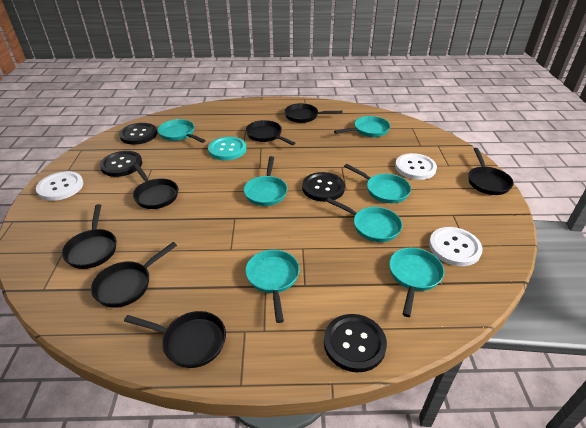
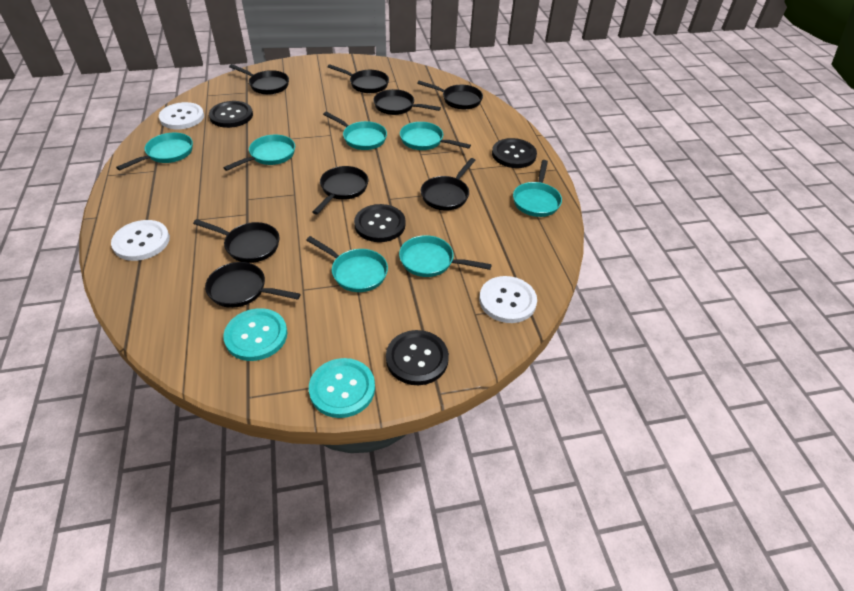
black pan: [62,204,116,269] [91,242,177,308] [124,311,226,368] [133,164,178,209] [246,120,296,145] [284,103,343,123] [468,148,514,195] = 7 -> [193,219,280,263] [205,262,301,308] [229,64,289,95] [313,166,368,215] [328,64,389,93] [373,89,441,115] [417,81,483,110] [421,158,476,211] = 8
turquoise button: [208,137,246,160] = 1 -> [223,308,287,361] [309,358,375,418] = 2

